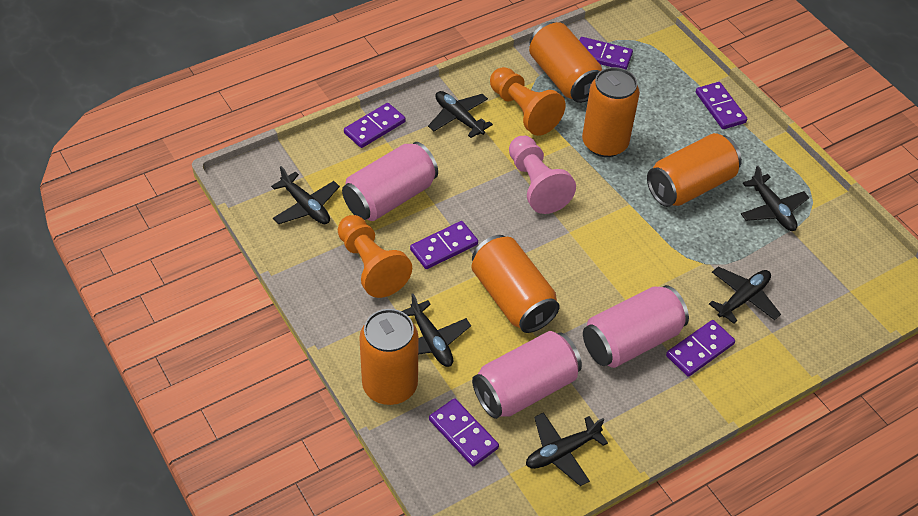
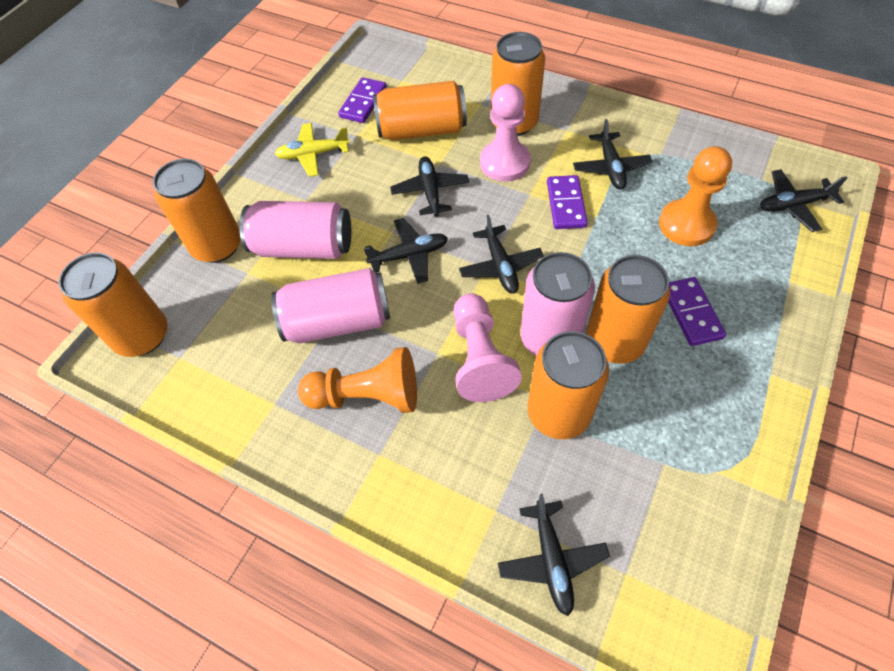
orange can: [359,309,419,405] [472,235,560,333] [529,22,602,103] [582,67,640,157] [647,133,742,207] = 5 -> [58,253,167,357] [153,159,241,263] [373,81,467,141] [491,32,545,136] [528,331,609,439] [586,255,670,364] = 6
pink pawn: [509,136,576,214] = 1 -> [453,293,522,402] [480,84,531,182] = 2
purple domino: [344,103,406,148] [410,221,478,269] [429,398,499,467] [579,37,633,70] [666,320,735,377] [696,82,747,129] = 6 -> [338,77,387,123] [547,175,588,229] [668,277,726,346] = 3
yellow plane: none = 0 -> [275,123,350,177] = 1

